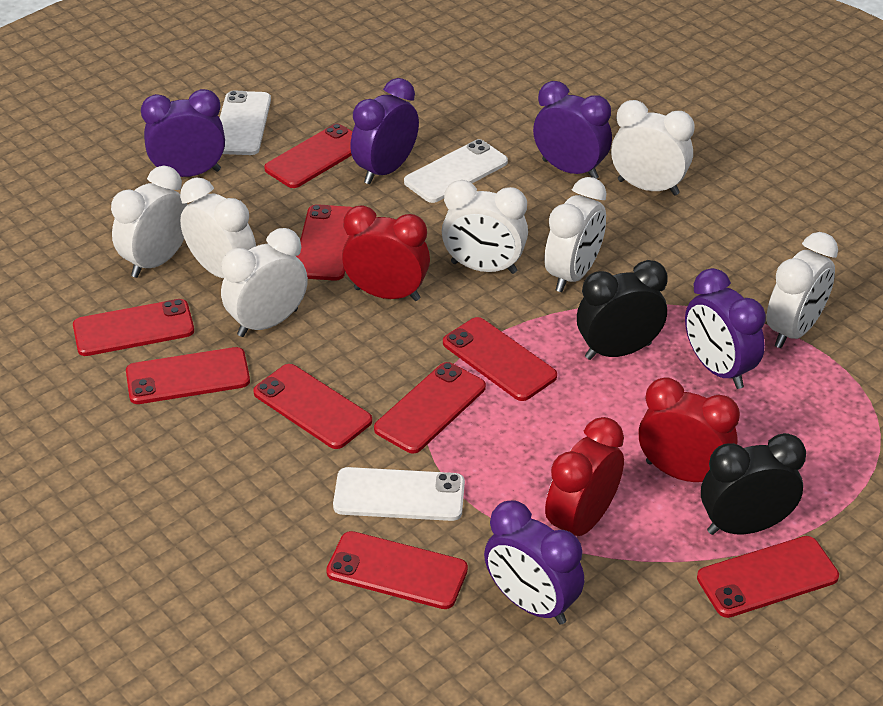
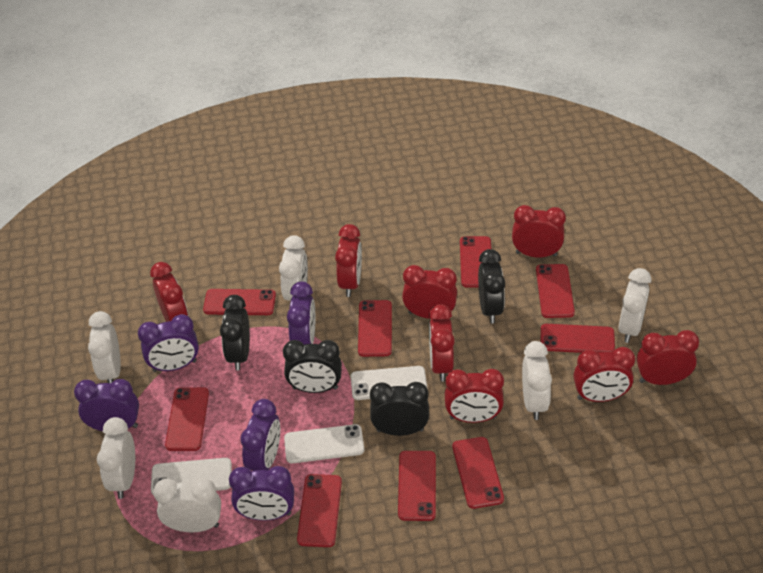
black clock: [577,260,668,360] [701,433,806,535] = 2 -> [220,295,250,371] [283,340,342,393] [370,382,429,436] [478,249,505,323] = 4
red clock: [342,205,430,301] [545,417,624,536] [639,378,740,482] = 3 -> [150,262,188,322] [335,224,362,297] [402,265,457,319] [429,304,455,381] [445,369,504,423] [512,205,566,257] [573,347,635,402] [637,330,699,385] = 8
white clock: [111,166,188,278] [180,177,256,278] [221,228,308,337] [442,180,528,274] [544,177,606,292] [611,100,695,195] [766,232,838,348] = 7 -> [88,311,121,383] [97,417,135,499] [153,478,221,533] [279,235,308,301] [522,341,552,420] [618,268,651,343] = 6

